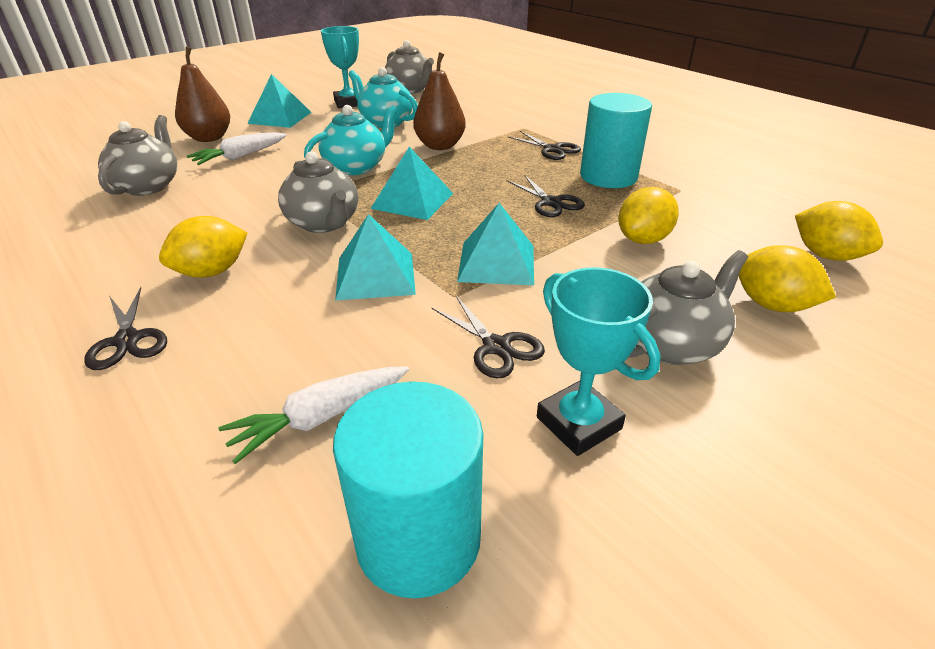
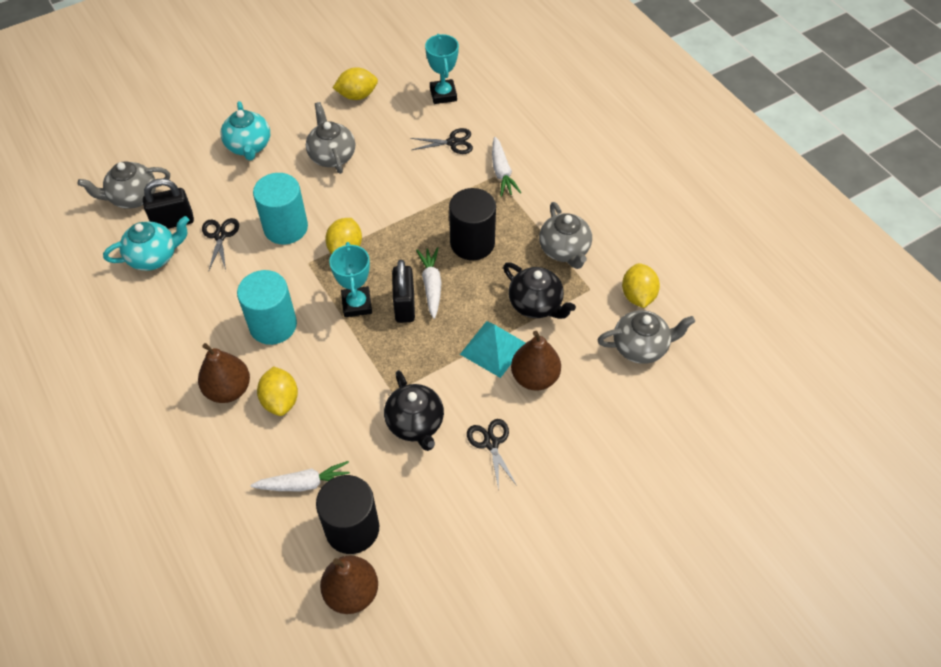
black cylinder: none = 0 -> [316,475,379,554] [449,188,496,260] = 2
black padlock: none = 0 -> [143,178,194,229] [392,260,415,323] = 2
black scissors: [84,287,167,370] [431,296,545,379] [507,131,581,160] [507,175,585,217] = 4 -> [202,218,239,272] [410,128,473,154] [467,419,517,490] = 3
black teapot: none = 0 -> [384,370,444,451] [503,262,576,319] = 2
brown pear: [175,46,230,142] [413,52,466,150] = 2 -> [198,343,250,403] [320,556,378,614] [511,331,561,390] = 3
turquoise pyramid: [247,74,312,128] [335,214,416,301] [370,147,453,220] [457,203,534,285] = 4 -> [460,321,525,378] = 1
white carrot: [187,132,286,165] [218,366,409,464] = 2 -> [251,461,350,491] [416,247,442,319] [492,137,521,197] = 3

